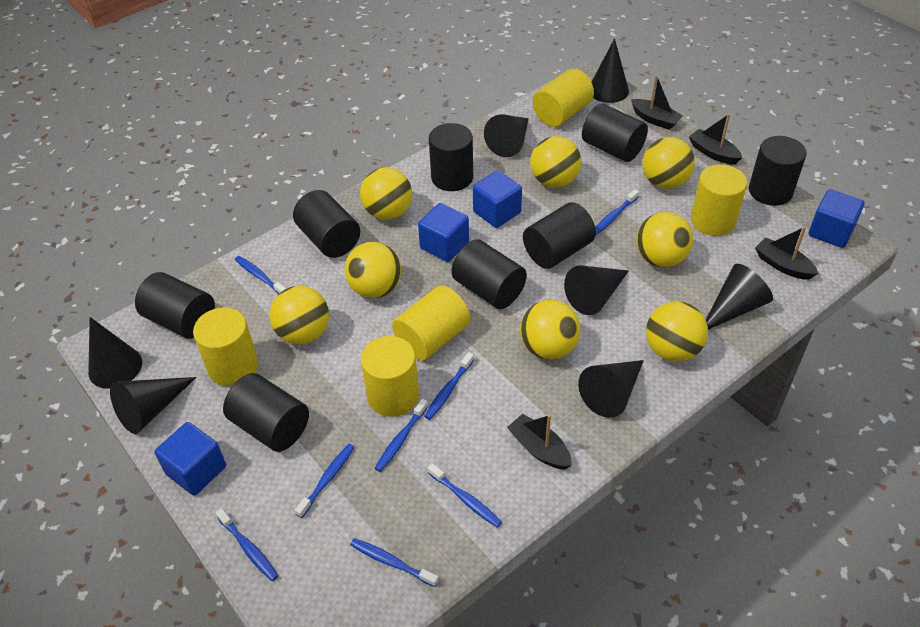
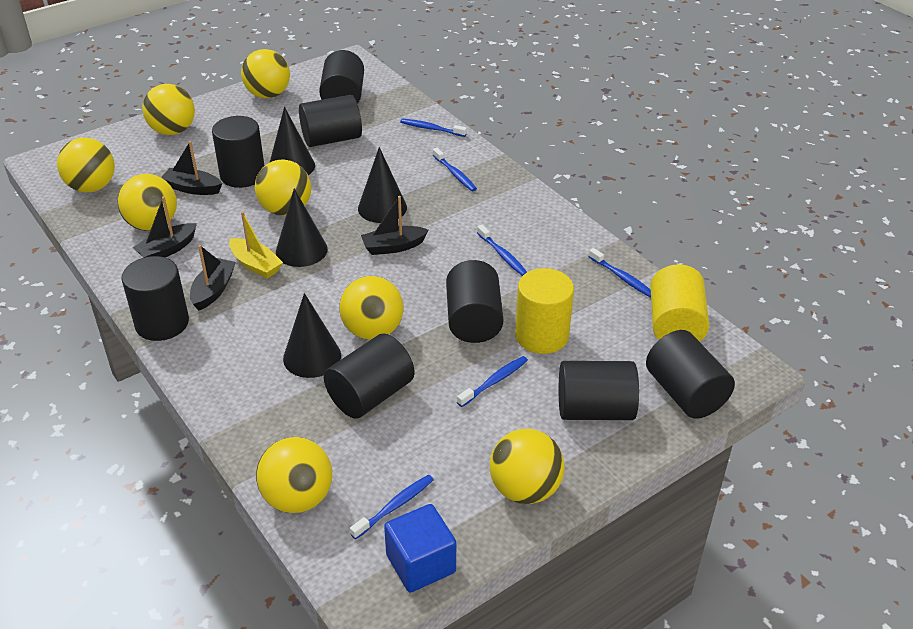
black cone: [88,317,142,389] [110,377,197,434] [484,114,528,157] [564,265,629,315] [578,360,644,418] [592,38,629,103] [706,264,773,330] = 7 -> [269,107,315,175] [276,188,328,267] [283,293,341,378] [358,147,407,223] = 4
blue cube: [154,422,226,496] [418,203,469,262] [473,171,522,228] [809,189,865,248] = 4 -> [384,504,456,592] = 1
blue toothbrush: [215,508,278,581] [235,256,286,294] [295,444,355,518] [350,538,438,587] [375,399,428,472] [424,352,474,420] [428,464,502,528] [595,189,639,235] = 8 -> [350,475,434,539] [400,119,467,137] [433,148,477,191] [457,356,528,407] [477,225,527,276] [589,248,651,298] = 6
yellow boat: none = 0 -> [229,211,283,279] = 1
yellow cylinder: [193,307,258,386] [361,336,419,417] [392,285,470,361] [533,69,594,127] [691,164,747,236] = 5 -> [515,268,574,354] [650,264,709,342] = 2

